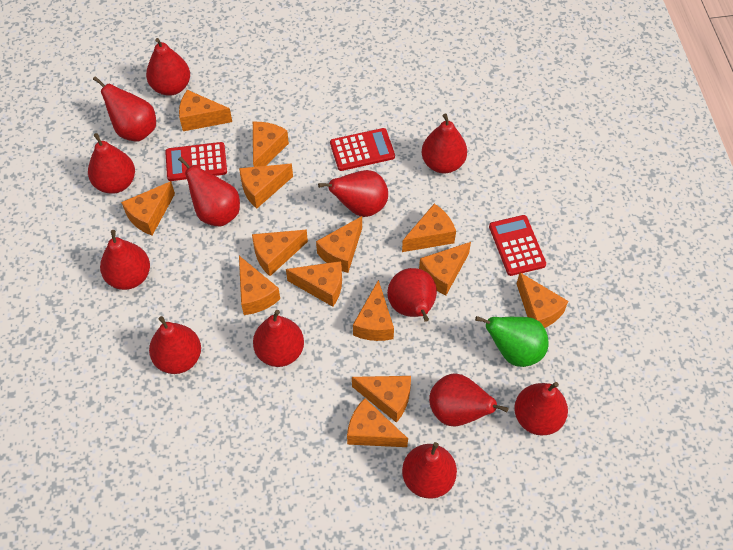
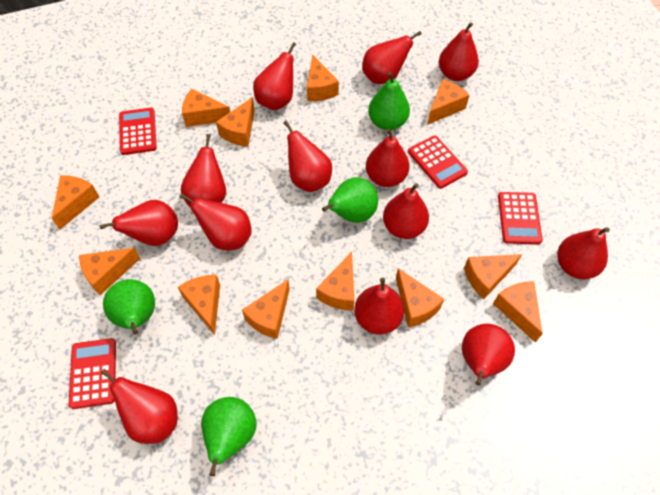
green pear: [475,316,549,367] = 1 -> [103,279,155,334] [201,397,257,476] [322,177,378,223] [368,72,410,130] = 4
orange cheese: [121,181,175,235] [179,90,232,131] [239,164,293,209] [239,256,280,315] [252,230,308,276] [253,122,289,167] [286,261,342,307] [316,216,362,273] [347,398,408,447] [352,376,411,423] [353,280,394,341] [402,204,456,252] [419,242,471,296] [517,273,568,328] = 14 -> [52,175,99,229] [79,248,140,295] [178,275,220,335] [182,89,230,127] [216,97,255,147] [242,279,290,339] [307,54,339,101] [316,252,354,311] [396,268,444,327] [427,79,469,125] [464,254,522,299] [493,281,543,343] = 12
red calculator: [165,142,227,181] [330,128,395,171] [489,215,546,276] = 3 -> [69,338,116,409] [119,108,157,155] [408,135,468,189] [498,192,543,244] = 4

